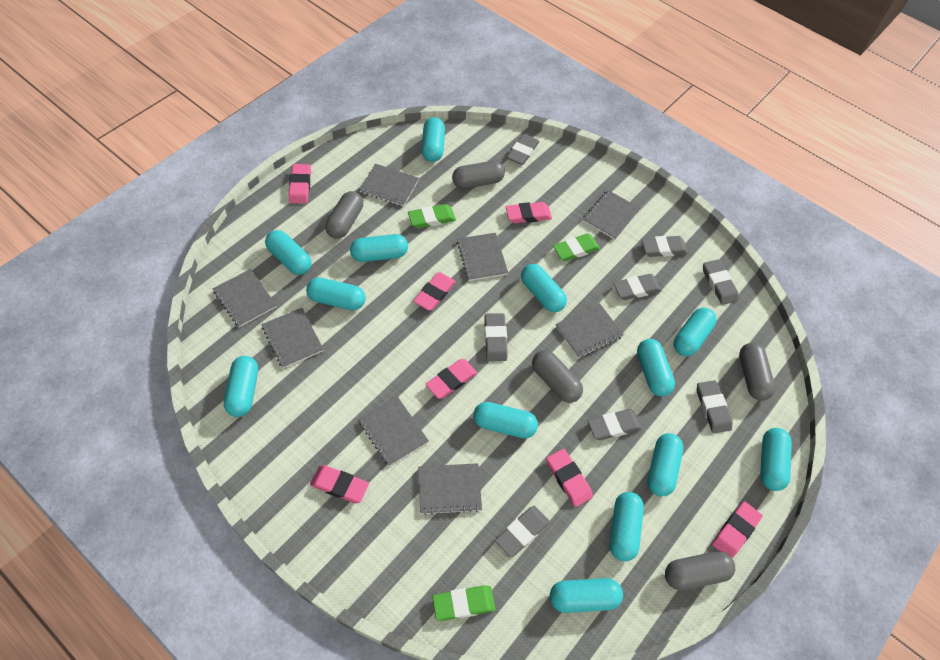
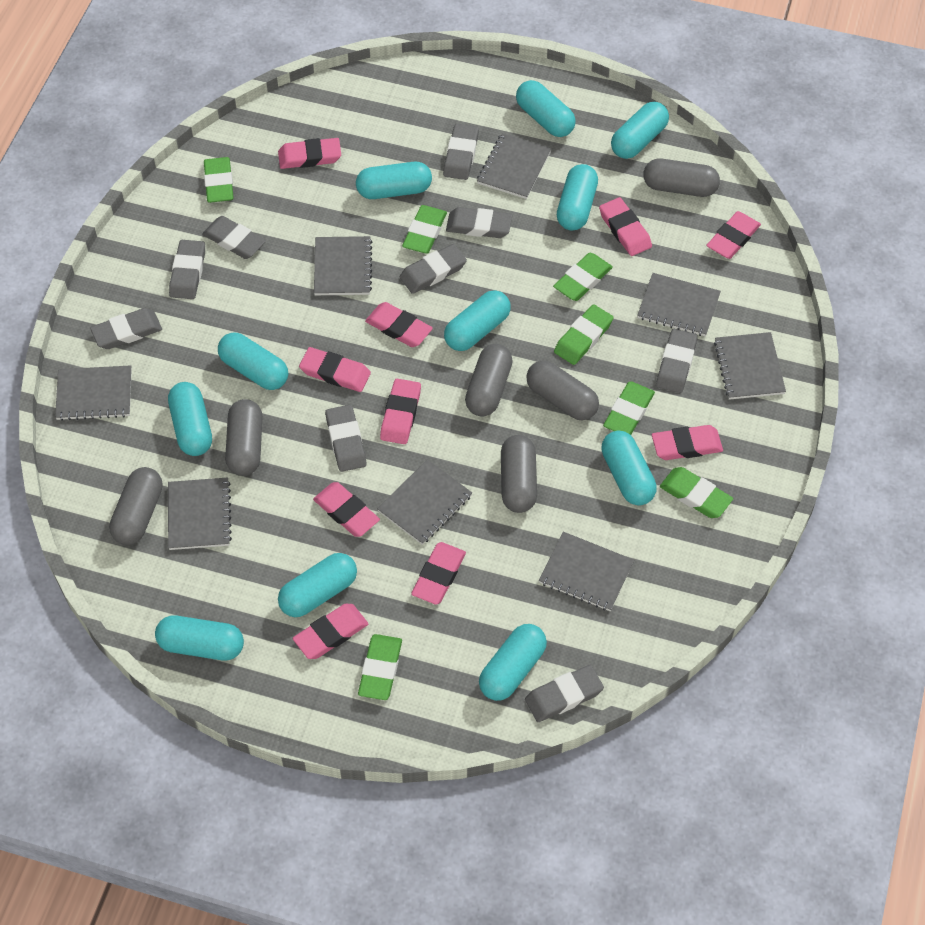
green eraser: [408,204,456,229] [432,585,496,621] [553,233,600,261] = 3 -> [204,157,234,203] [358,634,402,700] [402,205,447,253] [553,253,613,301] [554,304,613,365] [603,382,655,435] [660,467,733,518] = 7
grey capsule: [325,191,363,239] [452,161,505,189] [532,350,583,403] [665,551,735,591] [739,343,775,401] = 5 -> [109,467,163,545] [225,399,263,476] [465,344,513,417] [501,435,537,513] [526,361,599,420] [643,158,720,197] = 6
grey eraser: [484,313,508,361] [495,506,550,557] [507,134,539,165] [588,409,642,440] [613,274,662,300] [641,236,688,257] [697,380,732,433] [703,259,738,305] = 8 -> [90,308,162,349] [169,240,205,299] [202,216,266,259] [325,405,366,472] [400,244,467,294] [443,124,479,180] [446,207,512,238] [525,665,604,722] [656,329,698,393] = 9
pink eraser: [288,164,311,203] [310,465,369,503] [413,272,456,311] [425,359,477,399] [505,202,552,223] [546,449,593,507] [712,501,763,558] = 7 -> [278,138,341,169] [293,604,368,659] [299,347,371,392] [313,482,380,537] [365,302,433,347] [380,379,421,444] [411,542,466,605] [599,197,652,256] [652,425,723,460] [706,211,761,259] = 10
turquoise capsule: [224,356,258,417] [265,230,311,275] [306,278,366,310] [350,234,408,262] [422,117,445,162] [473,402,538,438] [521,264,567,312] [550,578,623,613] [610,492,644,561] [637,339,675,396] [647,433,684,496] [674,308,716,356] [760,428,792,491] = 13 -> [155,616,244,660] [168,382,212,456] [218,333,288,390] [278,553,357,617] [356,162,432,199] [444,290,511,351] [479,624,547,701] [516,80,576,137] [557,164,598,231] [601,431,657,506] [611,102,669,159] = 11

